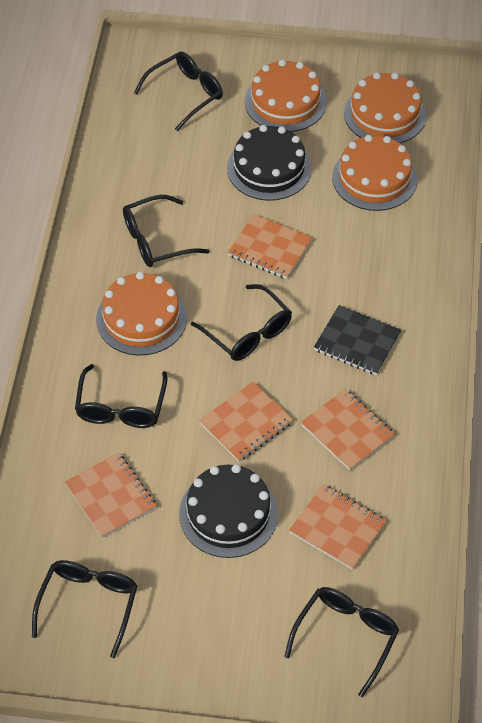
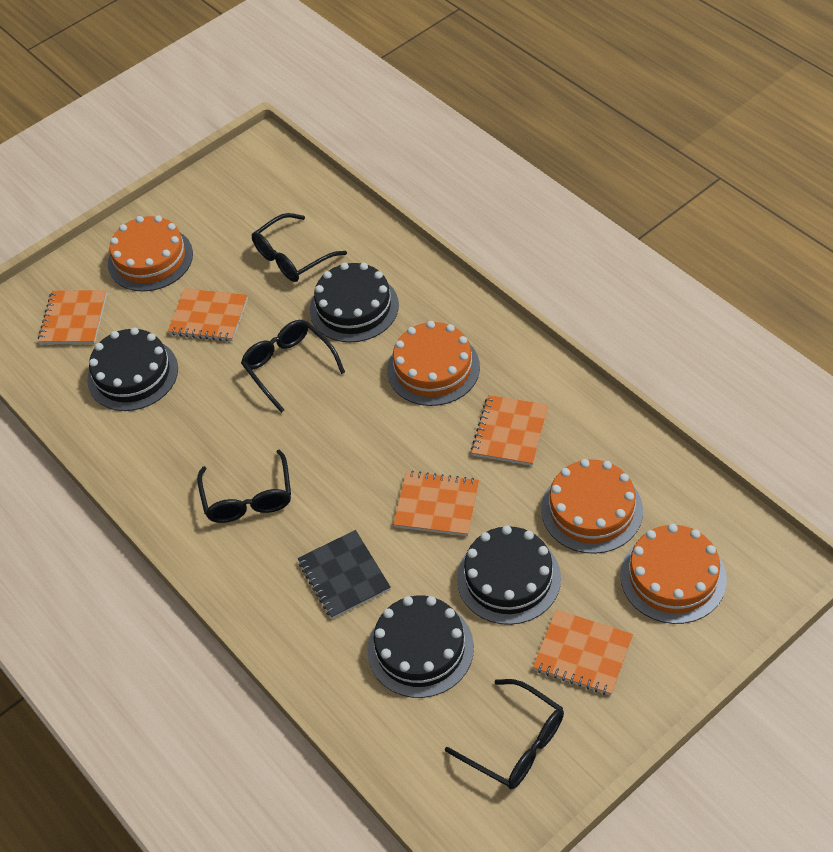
black cake: [179,464,278,558] [227,125,312,201] = 2 -> [87,327,178,411] [310,262,399,342] [367,596,474,698] [457,525,561,625] = 4
black glasses: [32,560,137,658] [75,364,167,428] [123,195,210,267] [134,52,223,131] [191,284,292,361] [284,587,399,697] = 6 -> [197,450,291,523] [241,320,345,413] [252,213,347,282] [445,679,564,789] = 4

